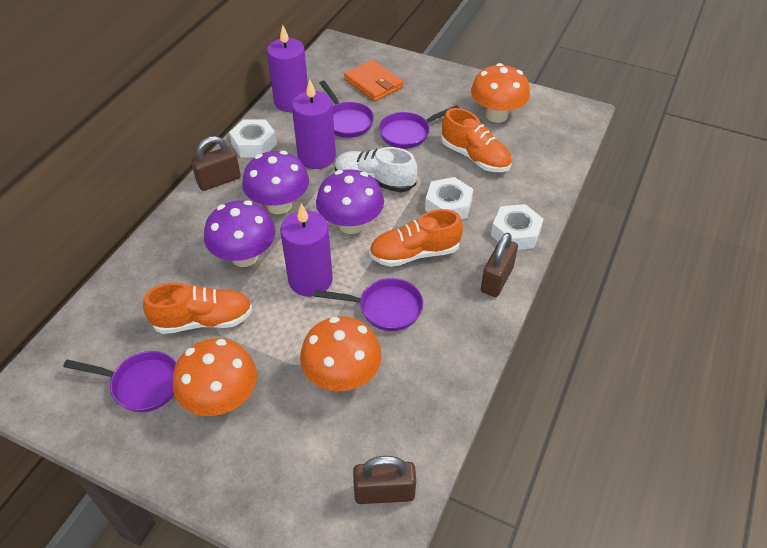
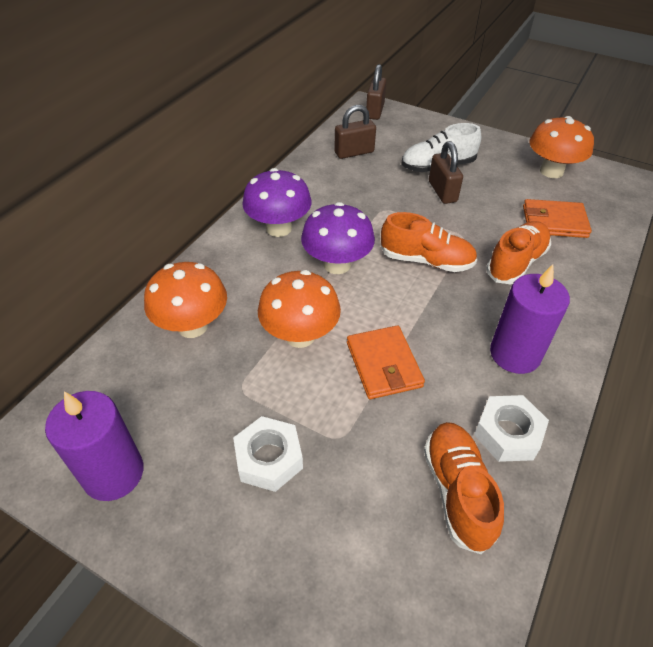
orange wallet: [344,60,404,101] = 1 -> [347,325,425,399] [523,199,592,238] = 2
purple candle: [267,25,308,112] [280,203,333,297] [292,79,336,169] = 3 -> [45,391,143,501] [490,264,570,374] = 2
purple mushroom: [204,200,276,267] [242,151,309,214] [316,169,384,234] = 3 -> [242,168,312,237] [301,202,375,274] = 2
purple pan: [63,351,177,412] [314,278,423,331] [320,81,374,138] [379,105,459,149] = 4 -> none = 0
white nut: [229,119,277,157] [425,177,473,219] [491,204,543,250] = 3 -> [233,416,303,492] [474,395,549,462] = 2

